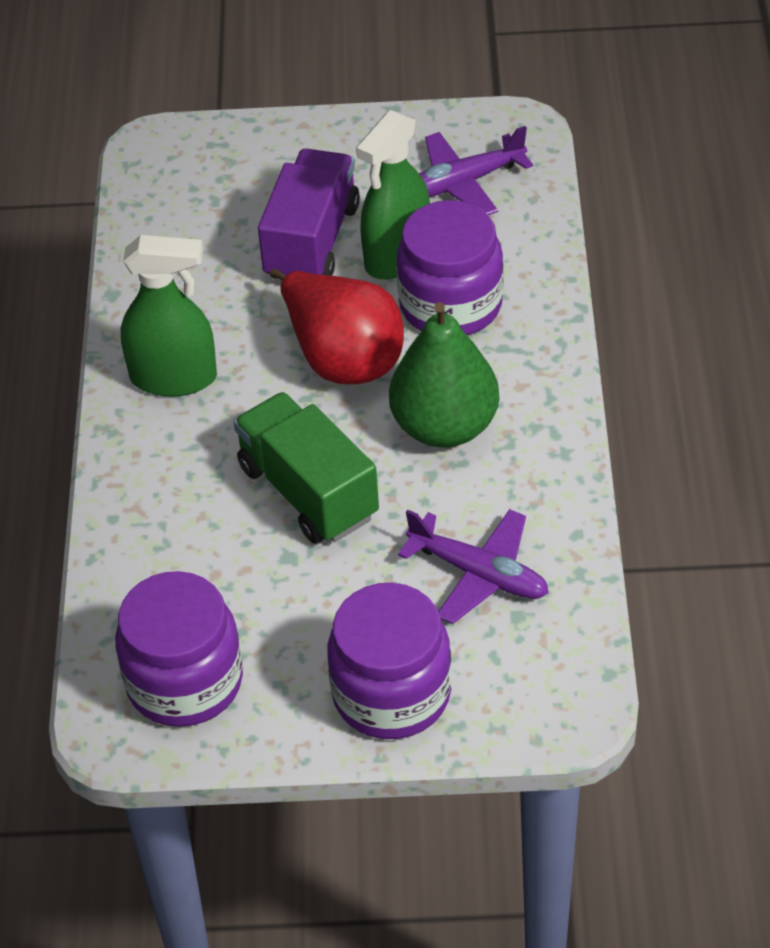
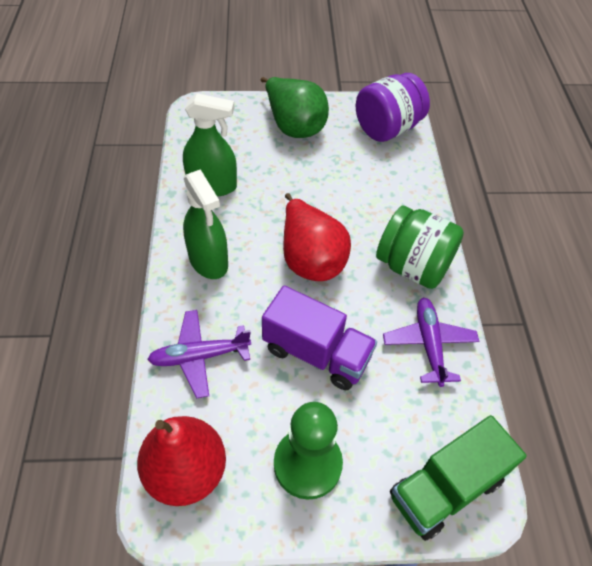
green jar: none = 0 -> [376,206,464,289] = 1
green pawn: none = 0 -> [274,402,343,500] = 1
purple jar: [115,571,243,727] [327,583,452,739] [396,200,504,335] = 3 -> [356,73,430,142] = 1
red pear: [270,269,404,384] = 1 -> [137,416,226,506] [283,193,351,281] = 2

